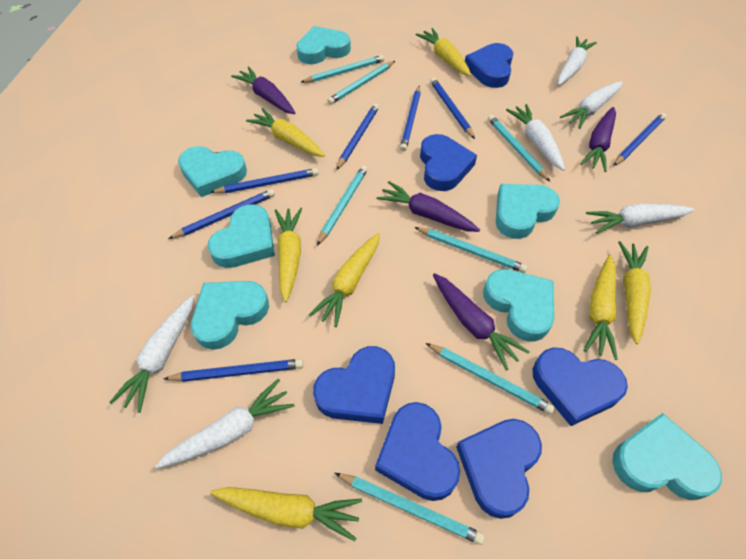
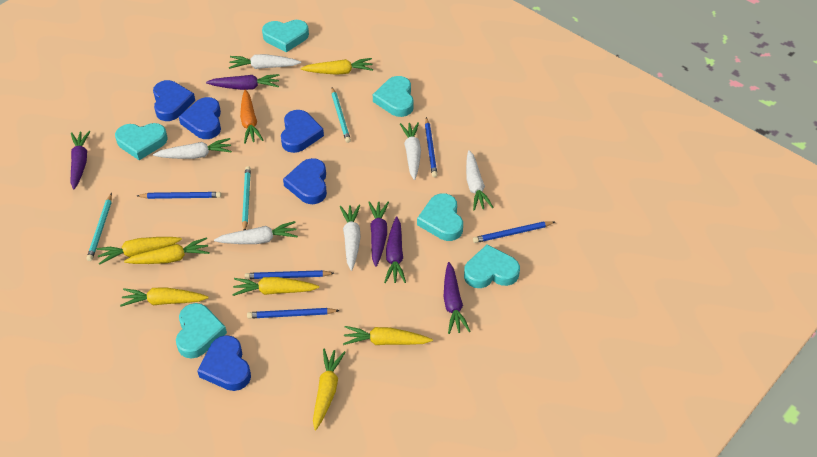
blue heart: [313,346,395,424] [375,402,460,501] [420,134,477,191] [456,419,542,519] [465,43,513,88] [532,347,628,426] = 6 -> [153,80,195,121] [179,97,221,139] [197,335,251,391] [281,110,324,153] [283,158,327,204] = 5
blue pencil: [164,359,304,382] [168,189,275,239] [210,168,319,193] [336,103,379,170] [400,85,421,151] [430,77,475,139] [613,113,667,166] = 7 -> [137,192,221,199] [245,270,334,279] [247,308,340,319] [425,117,438,177] [473,221,555,243] = 5
orange carrot: none = 0 -> [240,89,263,144] = 1
purple carrot: [231,66,296,114] [377,181,480,232] [433,273,529,371] [580,107,616,172] = 4 -> [71,131,91,189] [206,74,280,90] [368,201,389,267] [384,216,406,283] [444,262,470,334] = 5
turquoise heart: [178,146,247,197] [191,281,269,350] [208,204,275,268] [296,26,351,64] [483,269,554,342] [496,184,560,239] [612,413,722,500] = 7 -> [115,123,168,160] [176,303,227,359] [262,20,309,52] [373,76,414,117] [417,193,463,241] [464,244,520,288] = 6
turquoise pencil: [300,55,384,83] [317,165,368,245] [327,61,395,105] [335,473,485,545] [415,227,528,273] [426,343,555,414] [488,115,550,181] = 7 -> [87,193,112,261] [242,166,251,230] [331,87,351,143] = 3

